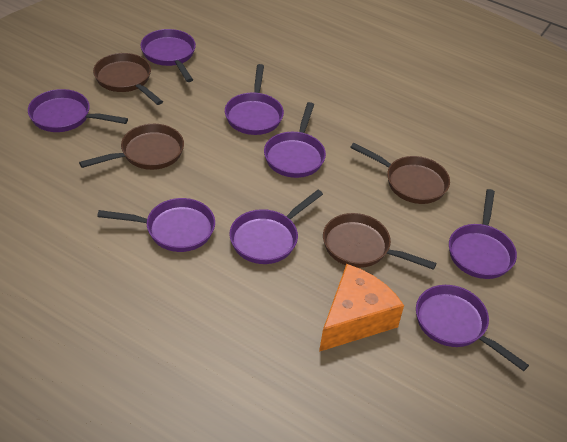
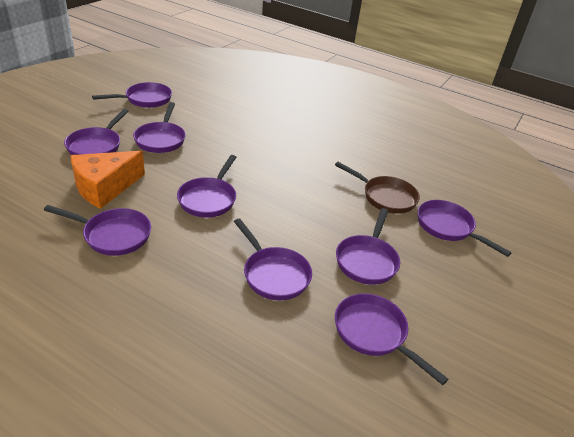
brown pan: [79,124,184,170] [93,53,163,105] [323,213,437,270] [350,143,450,204] = 4 -> [335,162,420,214] = 1
purple pan: [28,89,128,132] [97,198,215,252] [141,29,196,82] [225,64,284,135] [229,190,323,264] [264,102,326,178] [416,285,529,371] [449,189,517,279] = 8 -> [44,205,151,256] [64,109,129,155] [92,82,172,108] [133,102,186,153] [177,155,237,218] [234,219,312,300] [335,293,448,385] [336,208,400,285] [418,200,512,257] = 9

